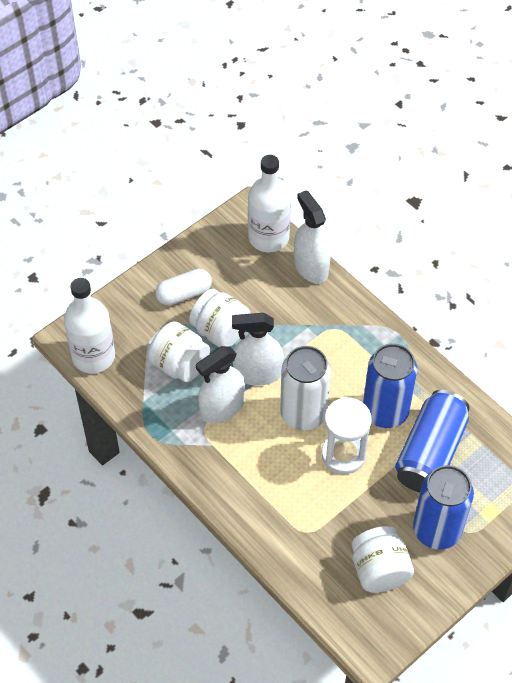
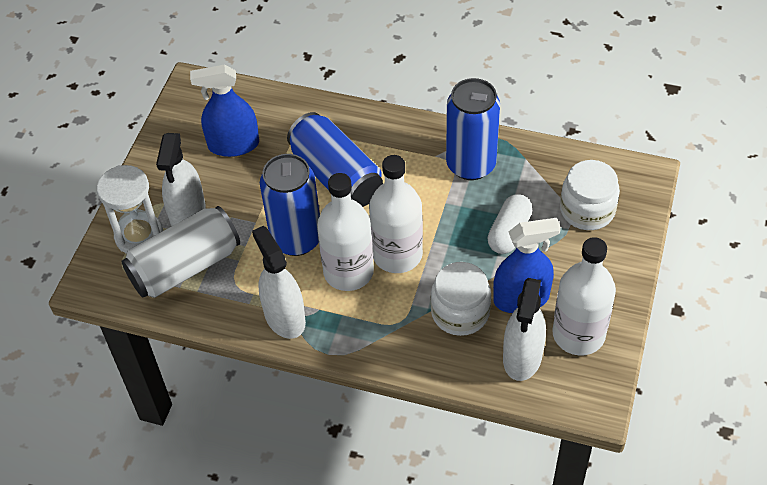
blue spray bottle: none = 0 -> [190,65,259,157] [493,218,561,313] = 2
white bottle: [64,278,115,373] [248,155,291,253] = 2 -> [317,173,374,291] [369,155,423,273] [552,237,616,355] = 3
white jar: [148,321,210,382] [189,289,250,347] [352,526,414,593] = 3 -> [431,262,491,336] [560,160,620,230] = 2

